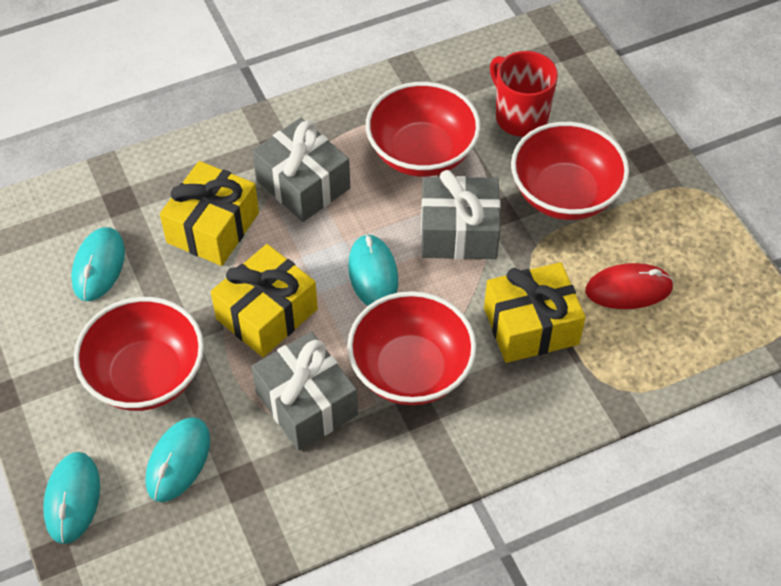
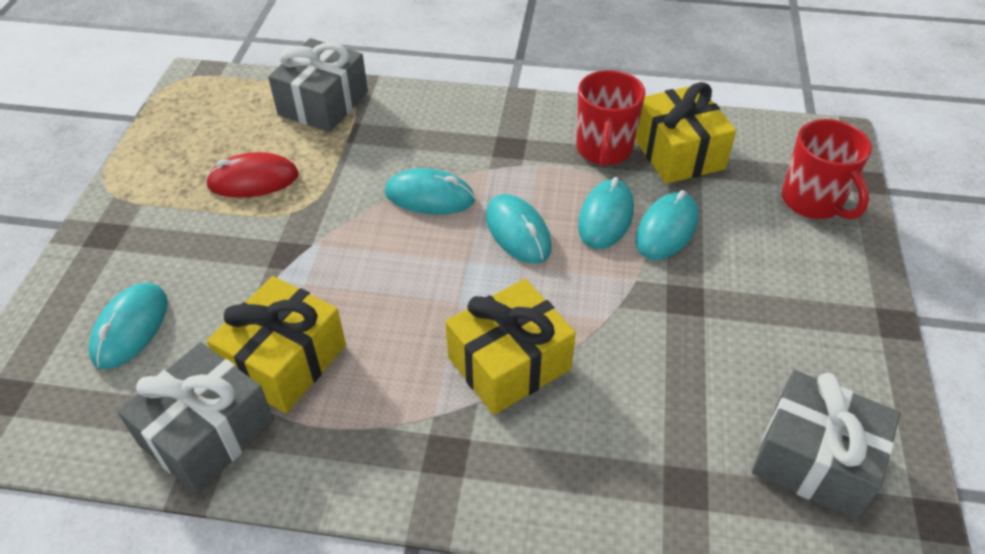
red bowl: [74,297,204,411] [347,291,477,405] [366,82,481,177] [511,122,629,220] = 4 -> none = 0
red mug: [490,51,558,137] = 1 -> [576,70,646,167] [782,119,872,220] = 2
turquoise mouse: [43,452,100,544] [71,227,125,301] [146,417,210,502] [348,234,398,306] = 4 -> [89,283,168,369] [385,168,475,215] [486,194,552,264] [578,177,634,249] [635,190,698,260] = 5

